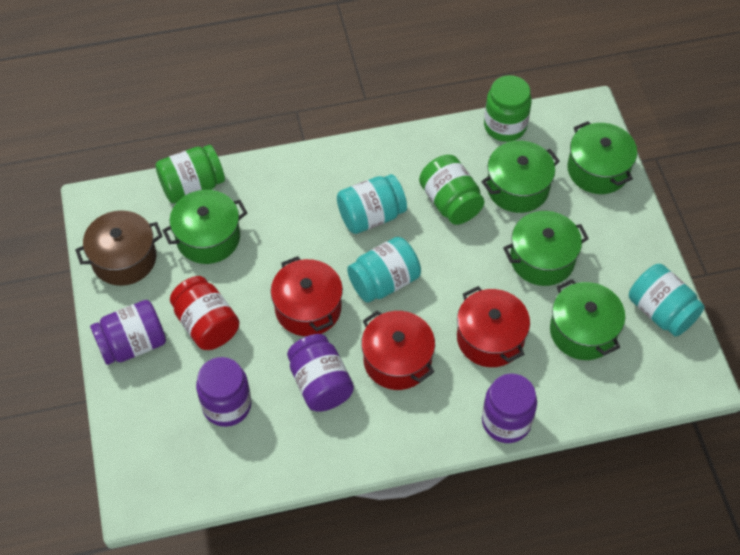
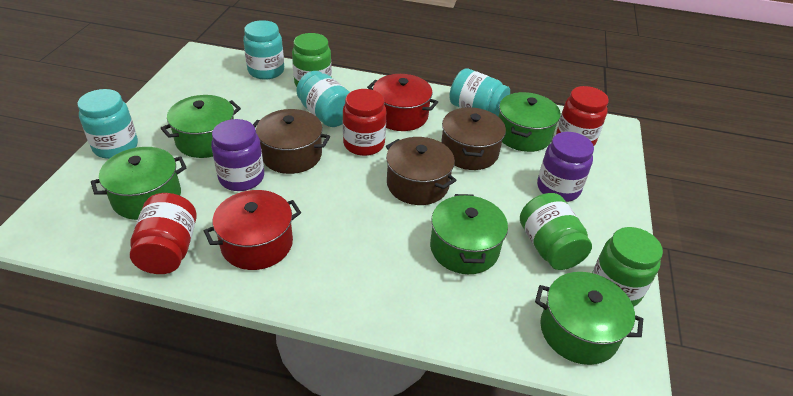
brown pot: [75,210,163,286] = 1 -> [253,109,330,174] [386,137,457,205] [441,107,506,170] = 3
purple jar: [90,300,166,365] [196,357,251,427] [287,334,354,412] [482,373,537,443] = 4 -> [211,119,264,191] [537,132,594,202] = 2
red jar: [170,276,240,350] = 1 -> [130,193,197,274] [343,89,386,156] [556,86,609,146] = 3
red pot: [271,256,343,336] [361,311,435,390] [457,286,530,367] = 3 -> [204,190,301,270] [367,74,438,131] = 2
turquoise jar: [337,174,407,234] [347,237,421,303] [629,264,705,337] = 3 -> [77,89,138,159] [243,20,284,80] [296,71,350,127] [449,68,510,116] = 4

